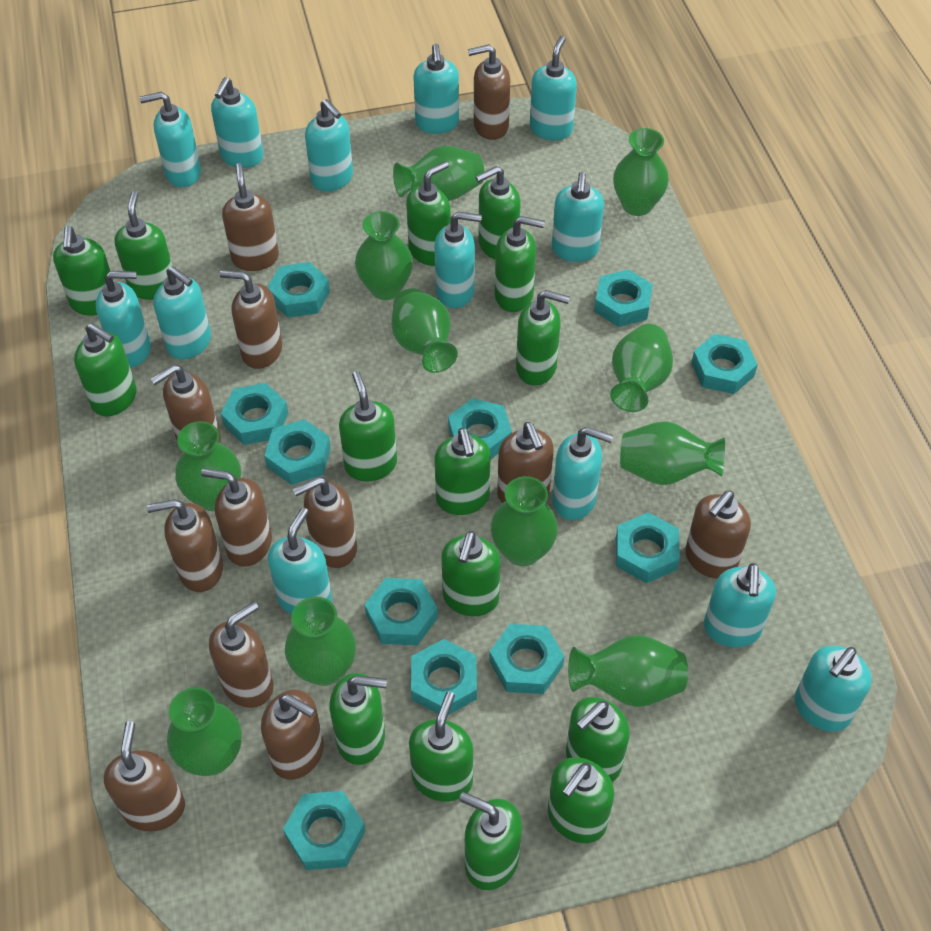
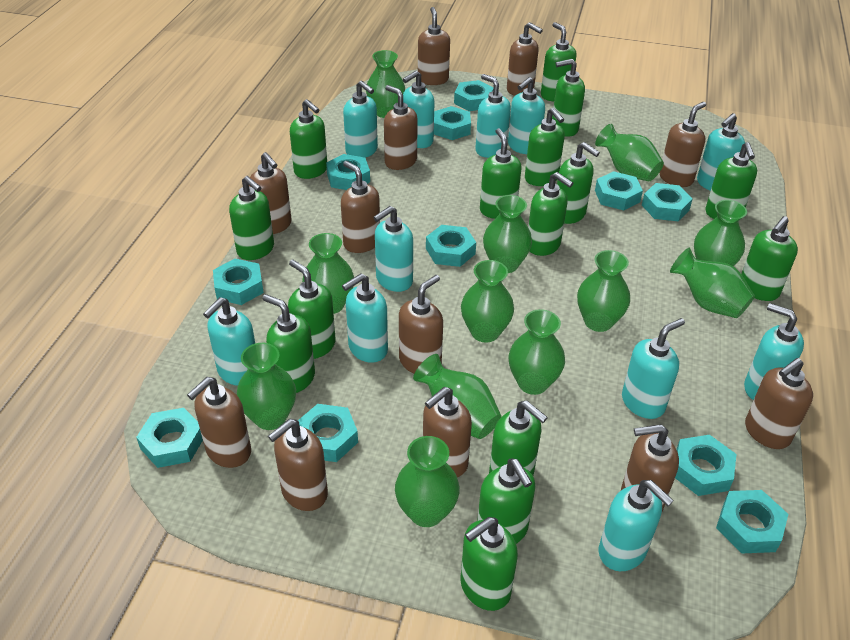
green vase: [167,687,242,776] [175,421,241,511] [285,596,356,686] [355,211,413,300] [391,288,458,373] [393,146,484,201] [491,476,558,566] [568,635,688,707] [610,324,673,412] [613,128,669,216] [620,421,725,485] = 11 -> [237,343,296,430] [302,233,354,314] [366,50,405,118] [395,436,460,527] [413,354,501,439] [461,260,514,342] [483,195,532,273] [509,309,565,395] [577,250,630,332] [595,124,664,181] [670,248,755,318] [694,200,747,266] = 12
turquoise soap dispenser: [96,271,151,368] [139,92,201,187] [153,266,211,359] [211,77,263,168] [268,508,332,615] [305,99,353,191] [413,44,459,134] [434,212,482,308] [530,36,577,141] [552,172,604,262] [552,427,613,520] [704,563,776,648] [795,646,872,732] = 13 -> [203,297,255,386] [342,273,388,363] [343,80,378,158] [373,206,413,292] [403,71,435,148] [475,74,511,158] [508,77,545,154] [599,480,674,571] [622,318,685,419] [697,113,745,191] [744,303,804,400] = 11

